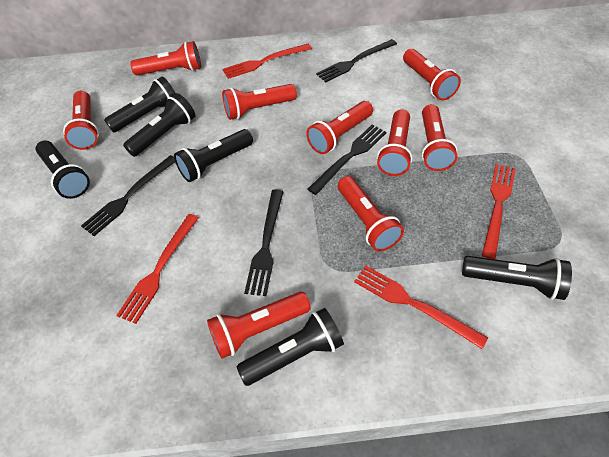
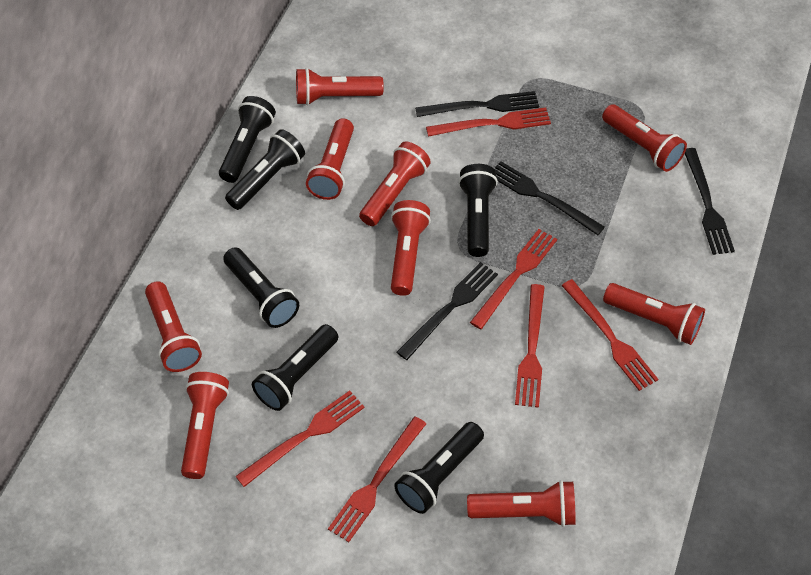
red fork: [116,214,199,324] [222,44,312,79] [354,265,488,349] [482,164,516,259] = 4 -> [235,391,365,487] [328,417,426,542] [426,108,551,137] [470,229,557,329] [515,284,545,408] [561,279,658,391] = 6

